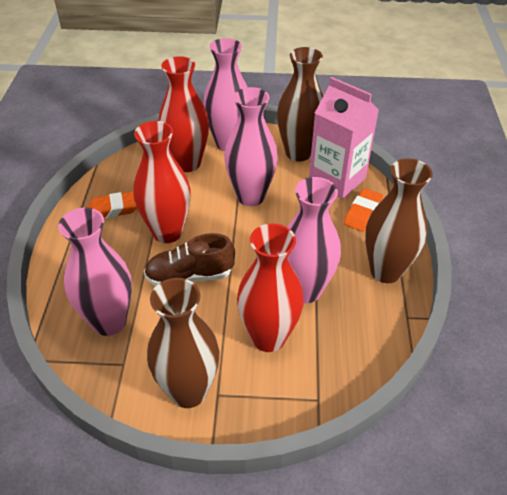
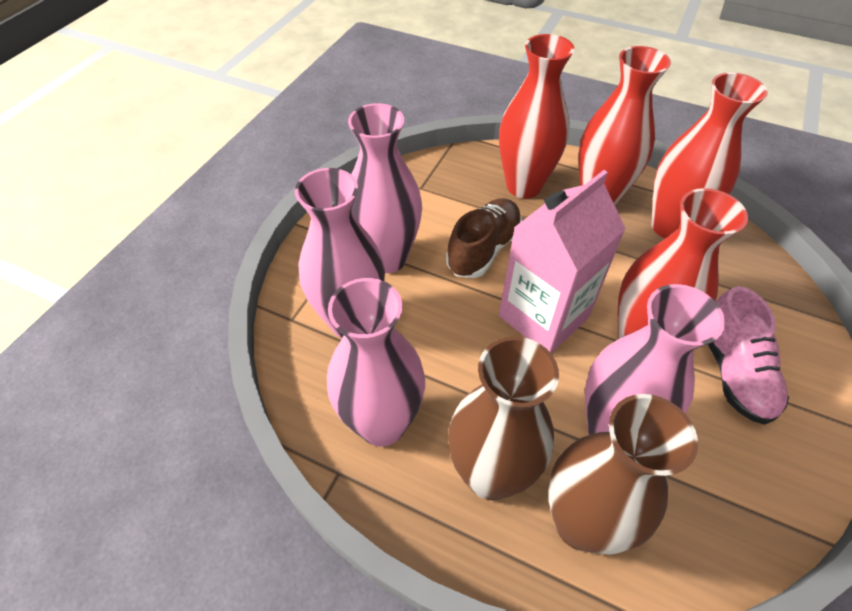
brown vase: [147,278,219,408] [277,47,323,161] [365,158,433,283] = 3 -> [448,336,559,500] [548,394,698,555] = 2
orange eraser: [88,192,137,219] [344,188,383,232] = 2 -> none = 0
pink shoe: none = 0 -> [708,286,789,425] = 1
red vase: [133,121,191,243] [159,56,209,172] [237,223,304,352] = 3 -> [499,34,575,198] [579,46,671,205] [618,188,748,339] [651,72,768,238] = 4

